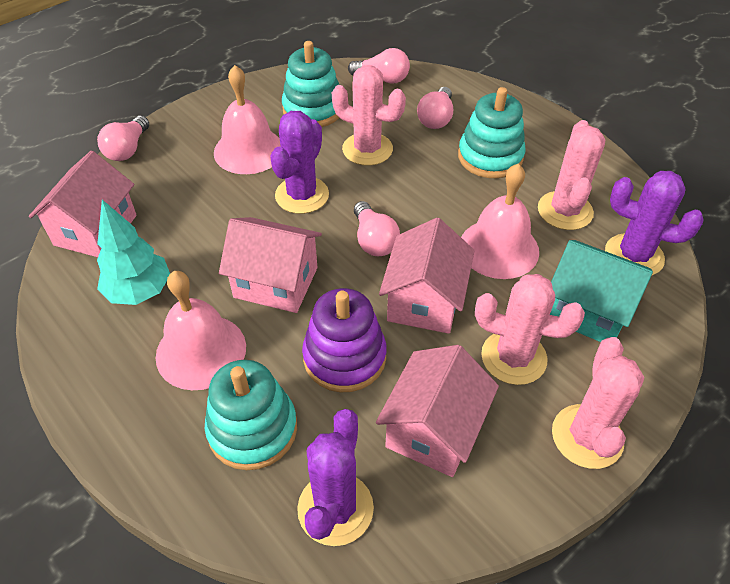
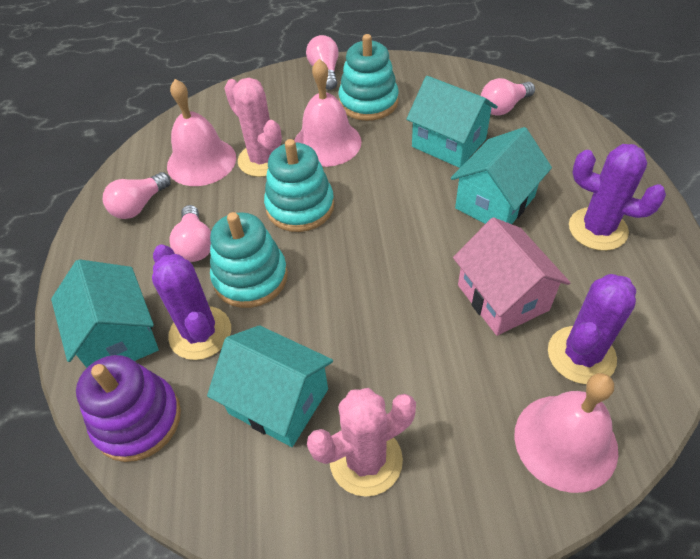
pink cactus: [332,65,406,166] [475,274,585,385] [538,120,605,230] [552,337,644,469] = 4 -> [224,78,282,177] [307,388,416,497] = 2
pink house: [29,151,137,257] [219,217,322,313] [376,345,499,477] [379,218,475,334] = 4 -> [453,217,570,336] = 1
turquoise house: [550,240,653,342] = 1 -> [51,259,159,368] [207,325,333,447] [406,76,498,168] [451,127,552,224] = 4
turquoise tree: [97,200,170,305] = 1 -> none = 0

